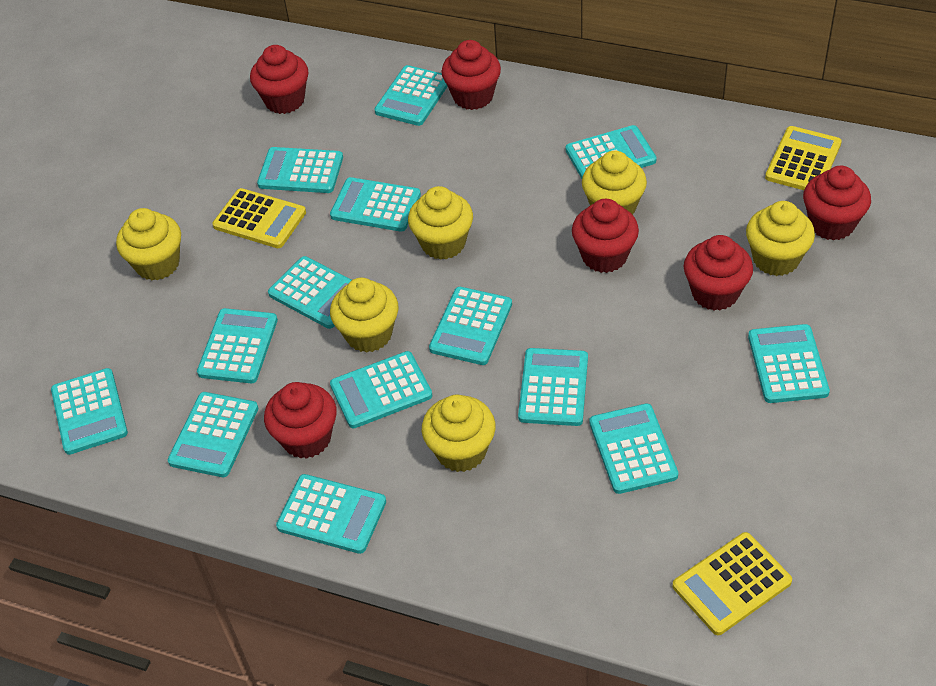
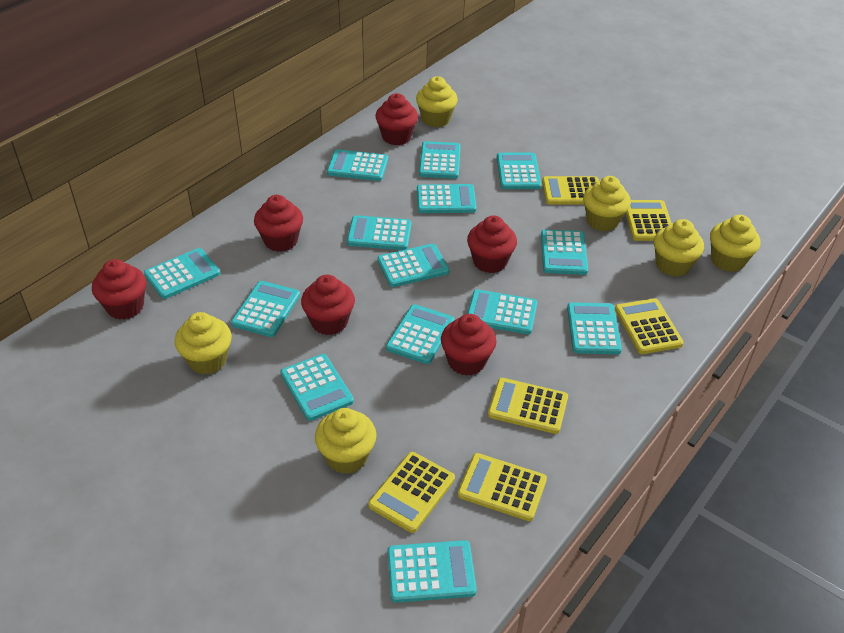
yellow calculator: [212,188,306,248] [673,532,792,635] [765,126,842,190] = 3 -> [368,452,455,533] [458,453,547,521] [488,378,568,434] [542,176,599,205] [615,298,684,354] [625,200,672,241] = 6

